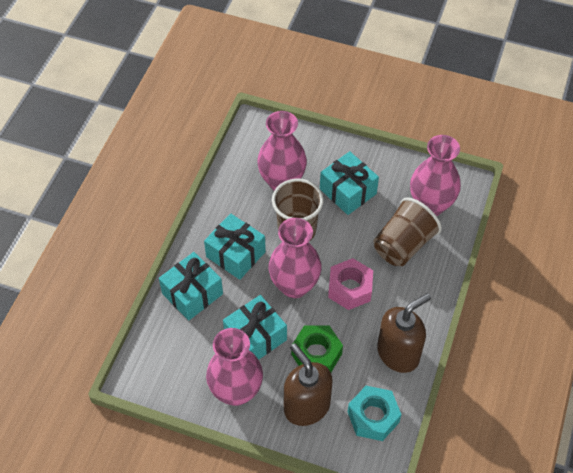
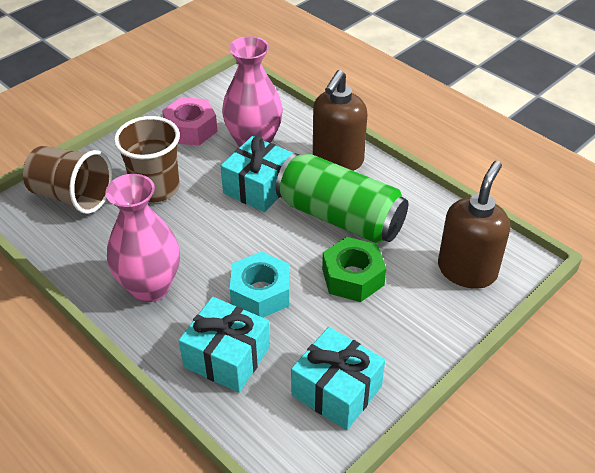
green can: none = 0 -> [276,153,408,244] = 1
pink vase: [206,328,263,406] [257,111,307,190] [269,218,322,298] [410,135,461,216] = 4 -> [105,174,180,302] [222,36,283,148] = 2
turquoise gift: [159,252,223,321] [204,213,266,280] [223,295,287,360] [320,151,379,215] = 4 -> [179,297,270,393] [221,136,293,212] [291,327,385,430] = 3

